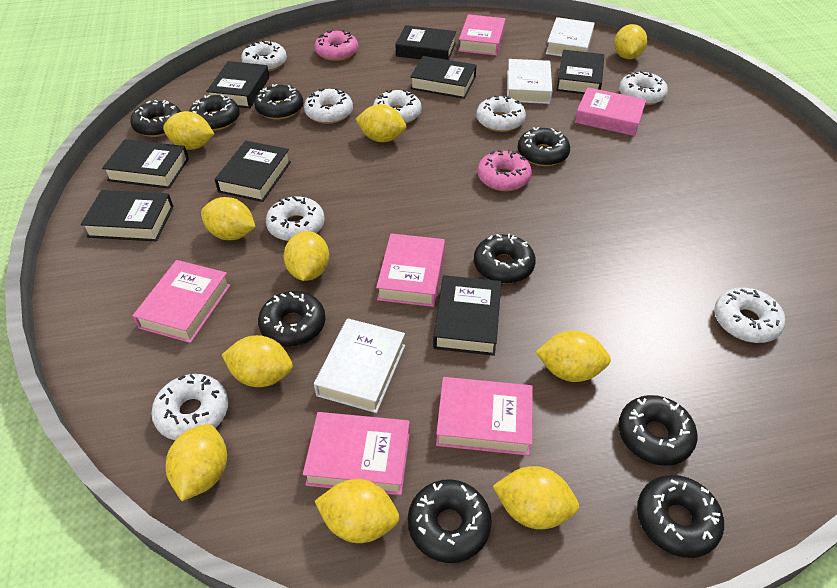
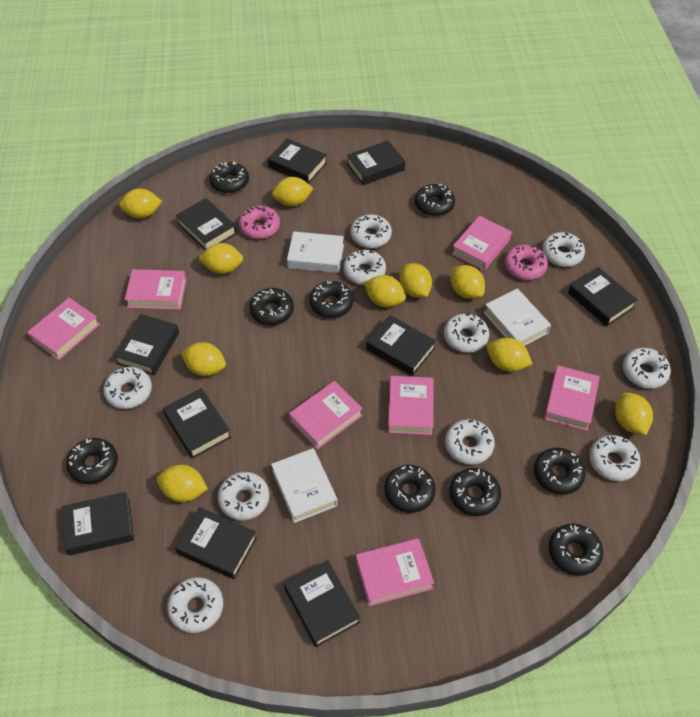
black book: [81,190,173,241] [102,139,189,189] [206,61,269,108] [215,141,291,202] [396,25,456,60] [410,56,476,99] [433,275,501,356] [556,50,604,94] = 8 -> [62,492,134,555] [114,314,179,375] [163,388,231,459] [175,507,257,579] [176,198,237,250] [268,138,327,184] [284,560,360,647] [347,140,405,185] [366,315,436,376] [568,267,638,327] = 10
pink book: [133,260,231,343] [303,412,410,495] [376,233,445,307] [436,377,533,456] [458,14,506,56] [575,87,646,136] = 6 -> [27,298,100,360] [125,269,187,310] [289,381,363,449] [356,538,434,606] [388,376,434,435] [452,216,512,271] [544,365,600,431] = 7
white donut: [151,374,228,440] [241,41,287,71] [266,196,325,241] [304,88,353,124] [373,90,422,124] [476,95,526,132] [619,71,668,105] [714,288,786,343] = 8 -> [103,367,152,409] [167,577,223,633] [218,472,269,520] [343,250,386,285] [350,214,392,248] [444,313,489,353] [445,419,495,465] [542,232,585,267] [589,435,641,481] [622,348,671,389] = 10

